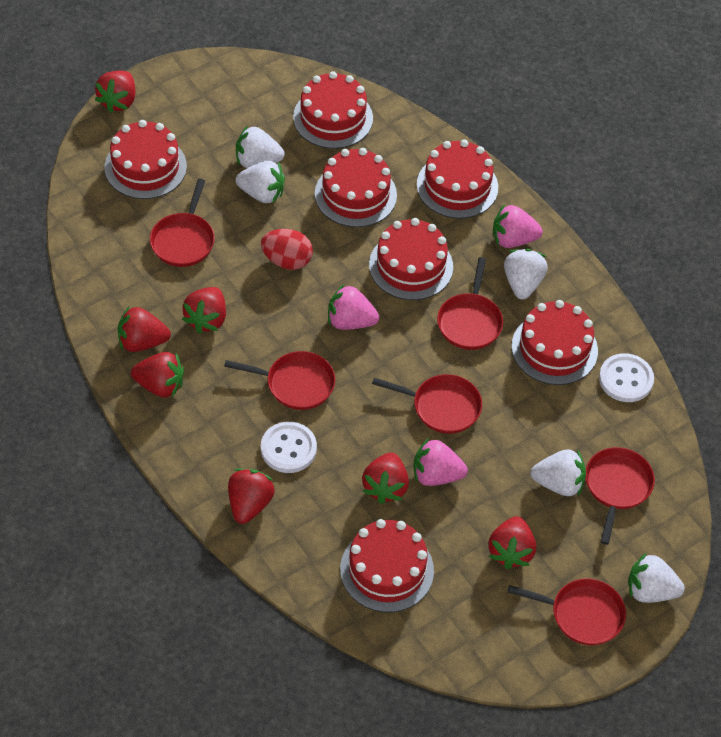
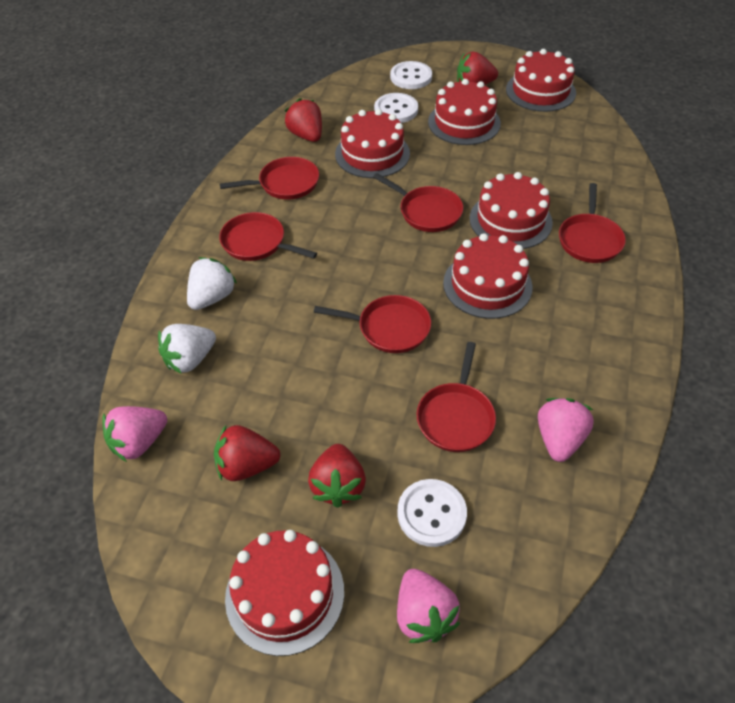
red cake: [105,120,187,199] [293,71,373,149] [315,148,397,227] [340,519,434,612] [369,218,453,300] [417,139,498,219] [511,300,598,385] = 7 -> [225,530,344,656] [335,109,410,178] [428,79,501,145] [443,233,533,319] [470,172,553,249] [506,49,576,112] = 6
red egg: [261,229,313,270] = 1 -> none = 0
red strawberry: [95,71,135,113] [118,307,171,352] [131,352,184,398] [182,287,226,334] [228,469,275,524] [362,452,409,504] [488,516,536,569] = 7 -> [214,425,280,481] [285,98,322,142] [308,444,366,508] [457,51,498,85] = 4
white button: [261,422,317,473] [599,353,654,402] = 2 -> [374,93,418,123] [390,61,432,89] [397,479,467,547] = 3
white strawberry: [235,161,285,203] [236,126,285,168] [504,249,548,299] [530,449,586,496] [628,553,685,603] = 5 -> [158,324,216,374] [187,257,237,310] = 2

